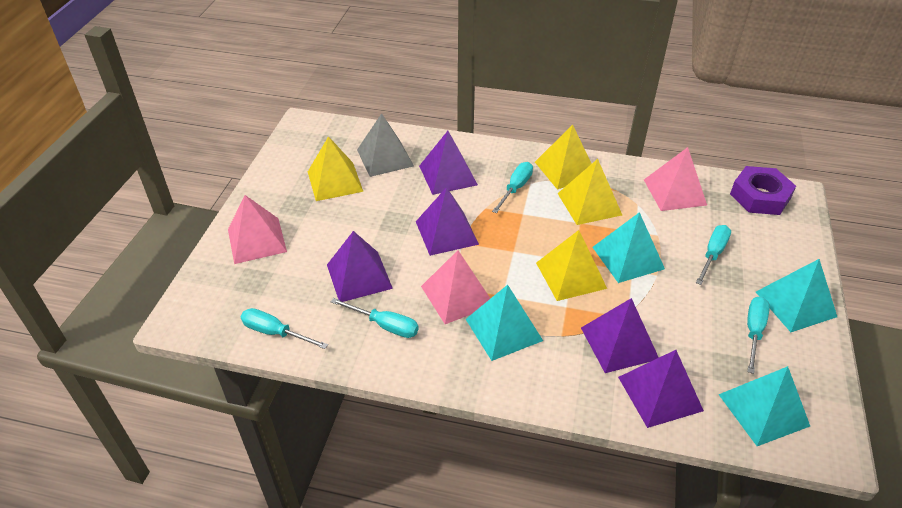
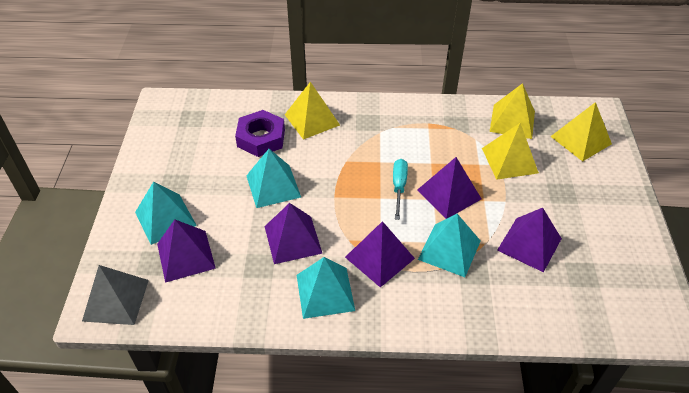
pink pyramid: [228,195,287,264] [421,250,491,324] [644,147,707,211] = 3 -> none = 0
turquoise screwdriver: [241,308,328,349] [331,298,419,338] [492,162,533,213] [696,225,731,285] [747,297,770,374] = 5 -> [393,159,408,220] = 1

